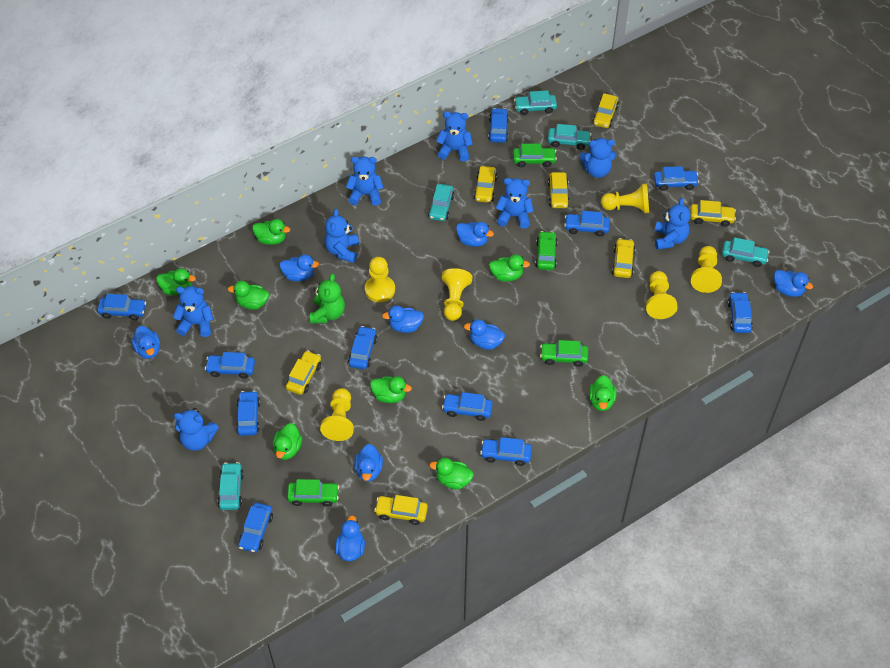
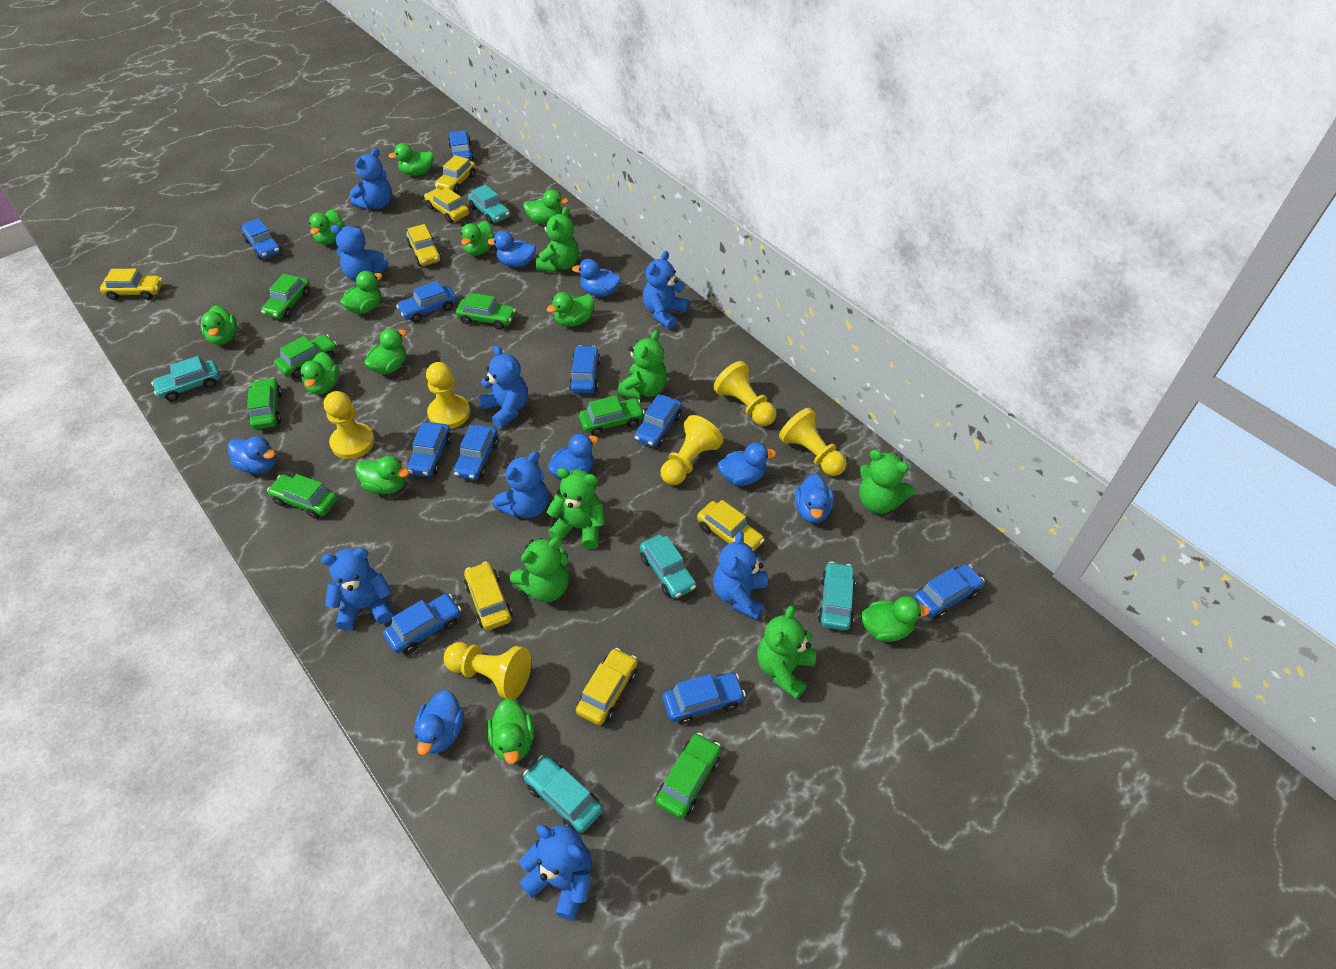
blue car: [97,294,146,320] [205,352,255,379] [236,391,260,436] [238,503,273,553] [348,326,377,369] [442,392,493,421] [480,437,532,466] [488,108,509,143] [564,211,610,237] [654,167,699,191] [728,292,753,333] = 11 -> [242,218,282,260] [383,594,461,654] [396,281,457,322] [407,422,451,477] [448,130,474,161] [453,425,499,480] [569,345,601,393] [634,394,682,447] [663,673,746,725] [913,564,985,619] = 10
blue duck: [132,326,160,359] [279,254,319,281] [335,515,365,561] [354,444,383,482] [382,306,424,333] [456,222,494,247] [464,319,505,350] [774,270,813,297] = 8 -> [227,436,276,474] [414,690,464,755] [487,231,536,267] [548,434,598,480] [572,259,621,297] [718,443,776,486] [795,474,834,523] = 7
green car: [287,479,339,507] [513,144,557,167] [535,231,558,270] [540,340,588,367] = 4 -> [247,378,282,430] [261,274,310,319] [267,474,337,519] [274,334,337,378] [456,293,516,330] [579,396,645,436] [656,733,721,819] = 7
green duck: [156,268,196,295] [228,281,269,310] [252,219,290,245] [273,423,302,460] [370,376,412,403] [429,458,474,489] [489,254,530,282] [589,375,617,411] = 8 -> [201,305,237,345] [300,352,339,395] [309,209,345,244] [340,271,383,314] [355,456,409,494] [364,329,407,374] [388,143,434,176] [461,221,495,256] [487,699,534,764] [523,189,569,224] [547,292,594,327] [861,596,930,642] = 12
green teddy bear: [310,274,345,323] = 1 -> [510,537,569,602] [536,207,579,272] [546,468,605,549] [618,330,667,399] [757,605,816,699] [859,450,915,514] = 6

